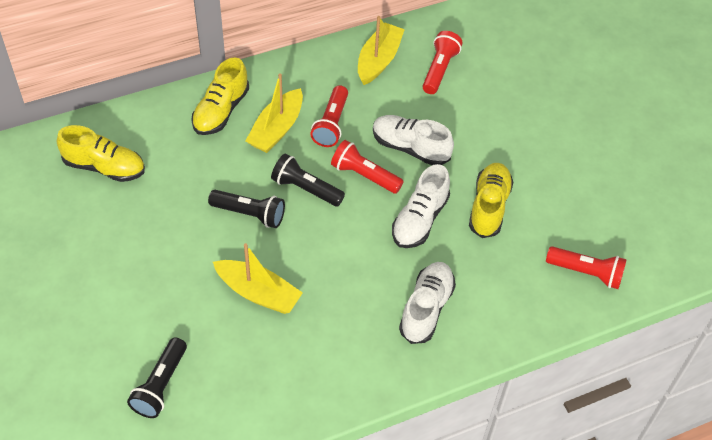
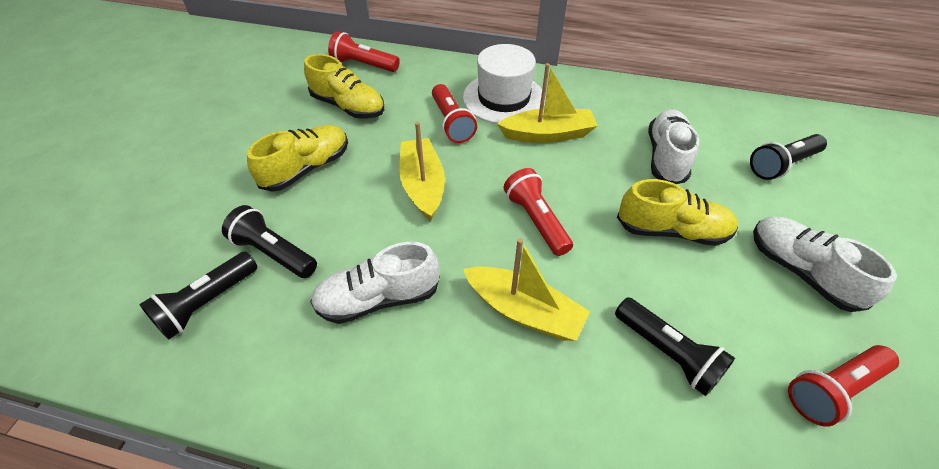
black flashlight: [127,337,187,418] [208,190,285,228] [271,153,345,207] = 3 -> [139,251,258,340] [222,205,317,278] [615,297,735,396] [750,134,827,180] = 4
white hat: none = 0 -> [463,44,545,124] = 1

